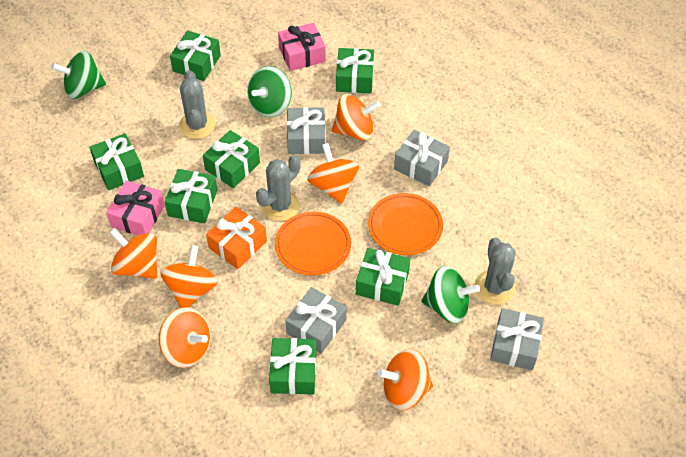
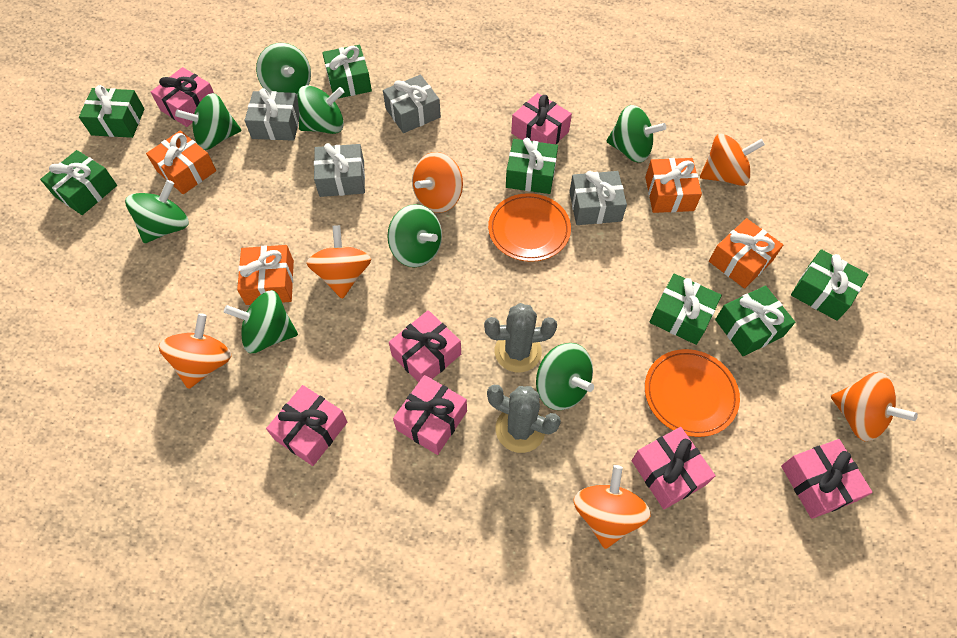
green spinning top: [51,51,106,99] [247,66,292,117] [422,266,480,324] = 3 -> [125,180,189,243] [175,93,242,150] [224,290,298,353] [256,43,311,96] [297,85,344,134] [387,204,442,267] [536,343,594,410] [606,105,666,163] = 8
grey cactus: [179,70,216,139] [256,155,301,221] [475,238,516,305] = 3 -> [484,303,557,372] [487,385,561,453] = 2
orange gift: [206,207,267,269] = 1 -> [146,130,216,194] [237,245,294,305] [645,158,702,213] [709,218,783,289] = 4
pink gift: [106,180,165,235] [278,23,326,71] = 2 -> [151,67,214,127] [266,385,347,466] [389,310,461,383] [393,375,467,455] [511,93,572,144] [632,427,716,509] [781,439,873,519] = 7

